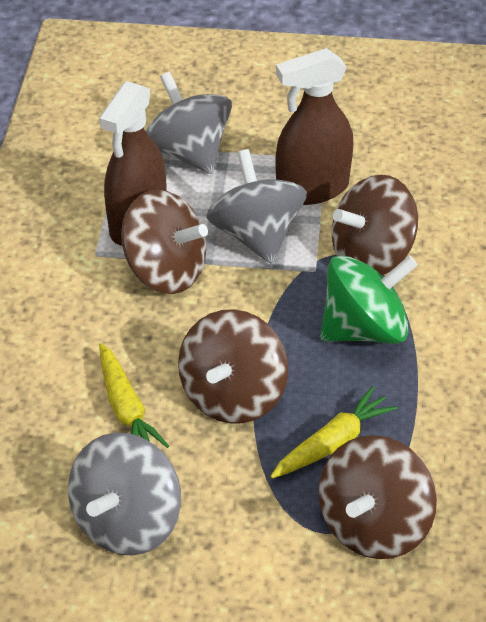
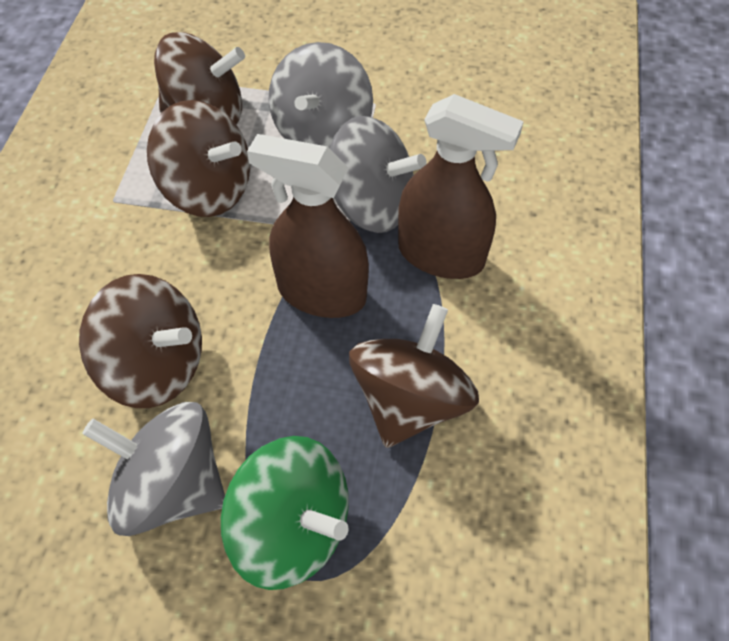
yellow carrot: [99,343,169,448] [270,386,398,479] = 2 -> none = 0

